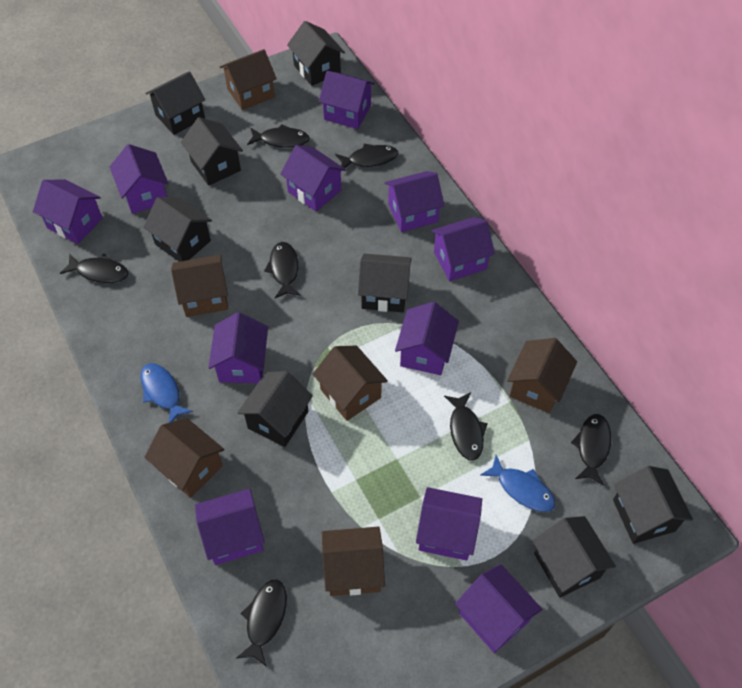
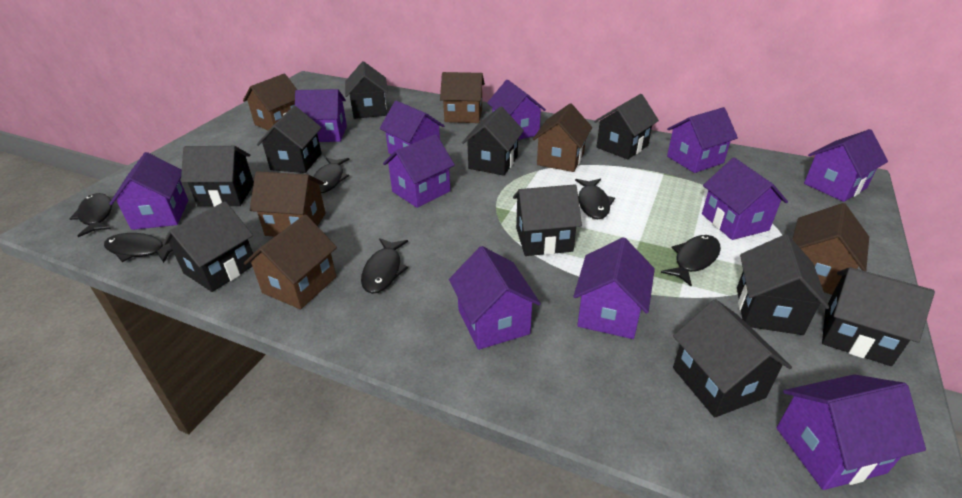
black fish: [60,254,128,283] [236,580,287,667] [247,124,310,148] [264,242,300,298] [335,144,398,168] [444,392,488,460] [571,414,611,485] = 7 -> [69,193,112,237] [104,233,173,263] [313,158,350,193] [361,238,408,294] [575,179,615,219] [661,235,721,286] = 6
black house: [143,197,212,262] [145,71,205,135] [181,117,243,186] [237,371,313,447] [287,21,345,86] [358,253,412,312] [533,516,616,598] [613,466,693,544] = 8 -> [163,201,255,292] [181,146,254,207] [257,106,322,173] [345,61,388,119] [462,107,524,176] [513,184,582,256] [594,94,659,159] [673,299,792,418] [737,234,829,335] [822,267,935,366] = 10
blue fish: [141,363,193,423] [480,455,556,512] = 2 -> none = 0

